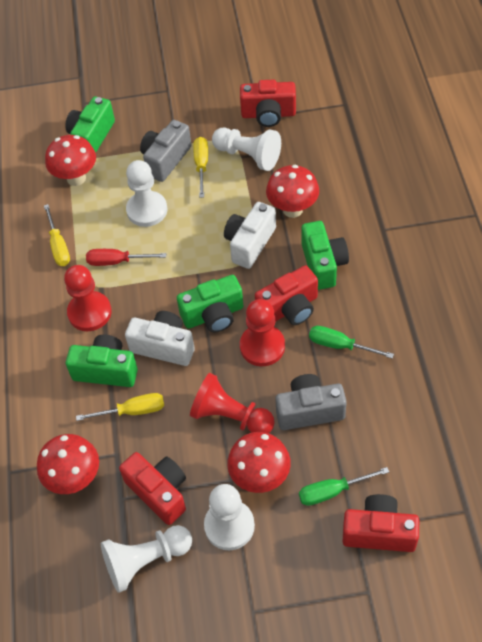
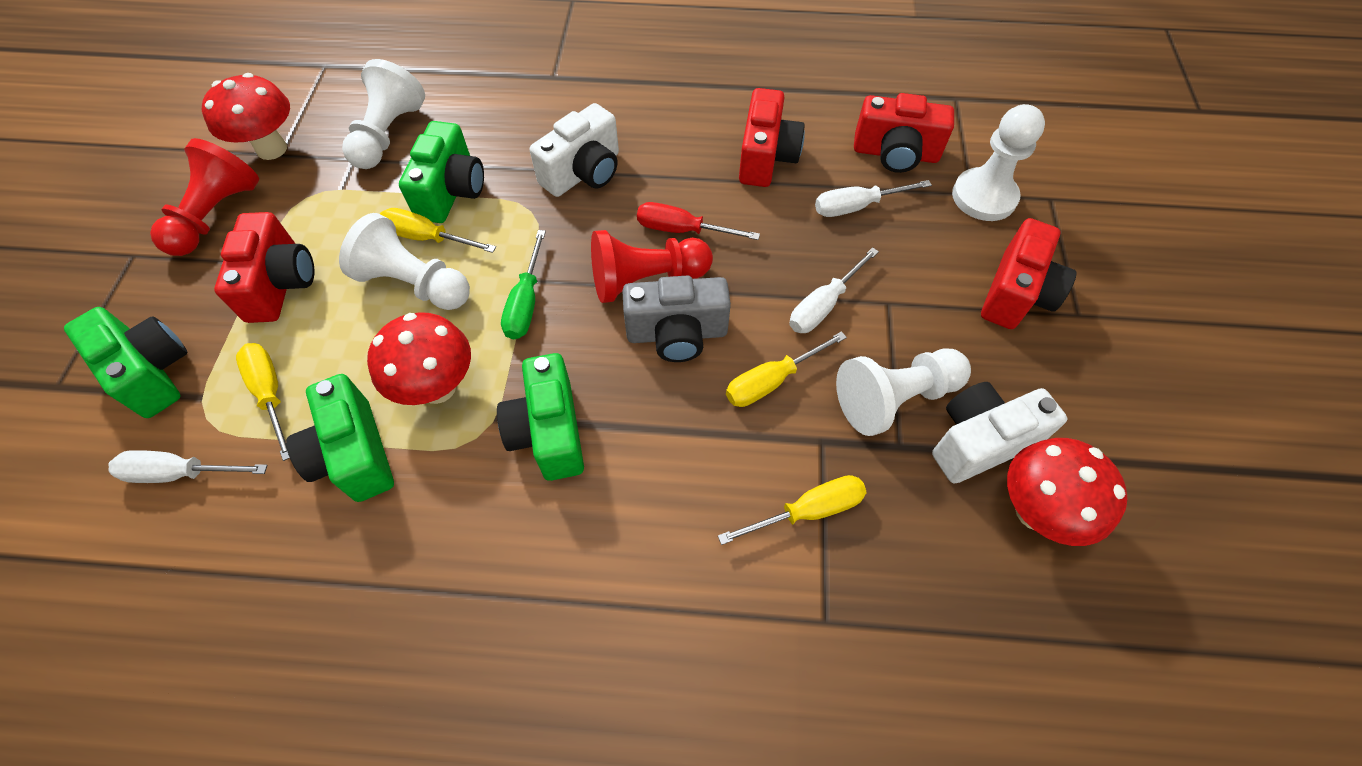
green screwdriver: [299,467,389,506] [309,326,394,359] = 2 -> [501,230,546,339] = 1
grey camera: [140,120,192,182] [276,374,347,430] = 2 -> [622,276,731,362] = 1
red mushroom: [37,434,99,494] [45,135,96,186] [227,432,291,493] [266,165,319,218] = 4 -> [202,73,290,160] [367,312,471,405] [1007,438,1128,546] = 3
red pawn: [64,265,112,331] [190,373,275,433] [240,299,285,366] = 3 -> [150,138,259,256] [591,230,713,303] = 2
white screwdriver: none = 0 -> [108,450,268,483] [789,247,879,333] [815,180,932,217] = 3
yellow screwdriver: [44,204,70,266] [76,393,164,421] [193,137,208,198] = 3 -> [236,343,290,461] [380,208,496,253] [718,475,867,545] [726,331,847,407] = 4

